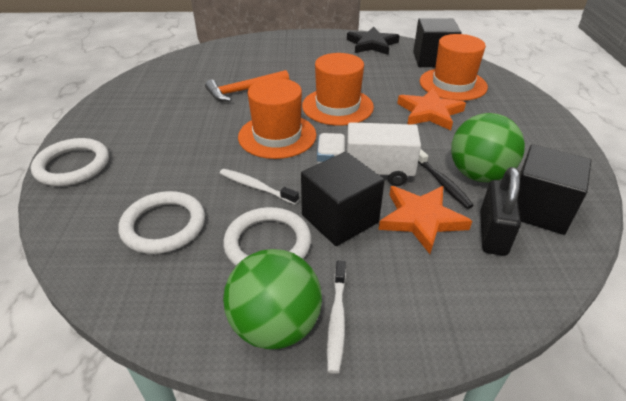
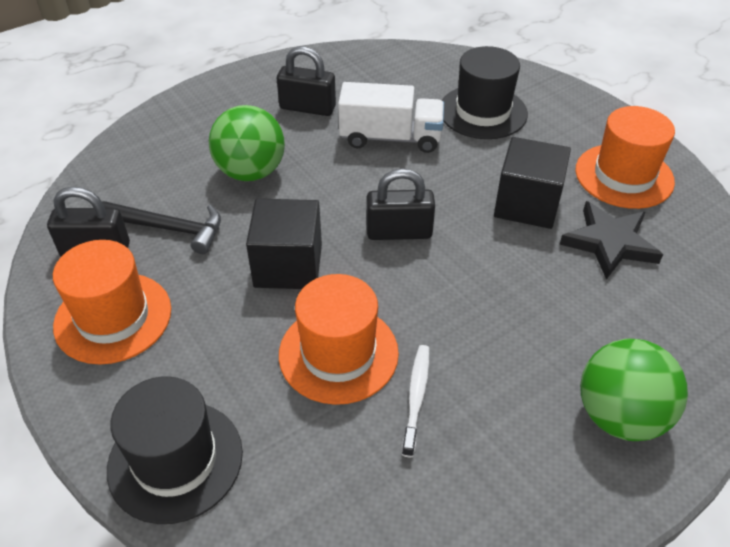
black cube: [301,152,385,246] [413,18,462,67] [518,144,591,235] = 3 -> [246,198,322,289] [494,137,571,229] = 2
black hammer: none = 0 -> [102,201,221,254] = 1
black hat: none = 0 -> [107,376,243,524] [442,46,528,139] = 2
black padlock: [480,167,521,256] = 1 -> [47,187,130,256] [277,46,336,116] [367,168,435,240] = 3
black toothbrush: [418,149,474,209] = 1 -> none = 0
orange hammer: [205,70,289,101] = 1 -> none = 0
orange star: [378,186,472,254] [397,88,466,130] = 2 -> none = 0
white ring: [31,138,109,186] [118,191,205,254] [223,207,311,266] = 3 -> none = 0
white toothbrush: [220,169,299,205] [327,261,346,374] = 2 -> [402,345,429,457] = 1

